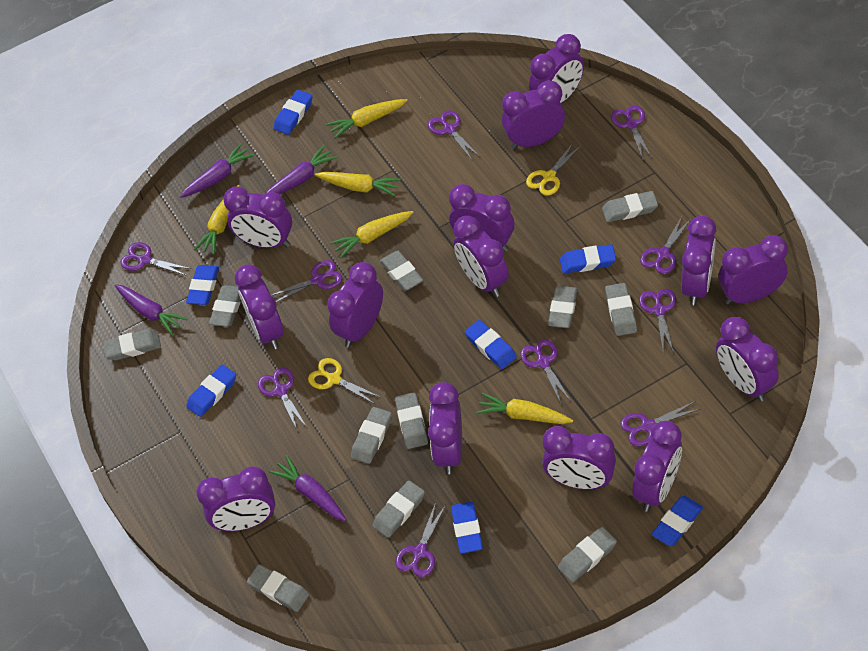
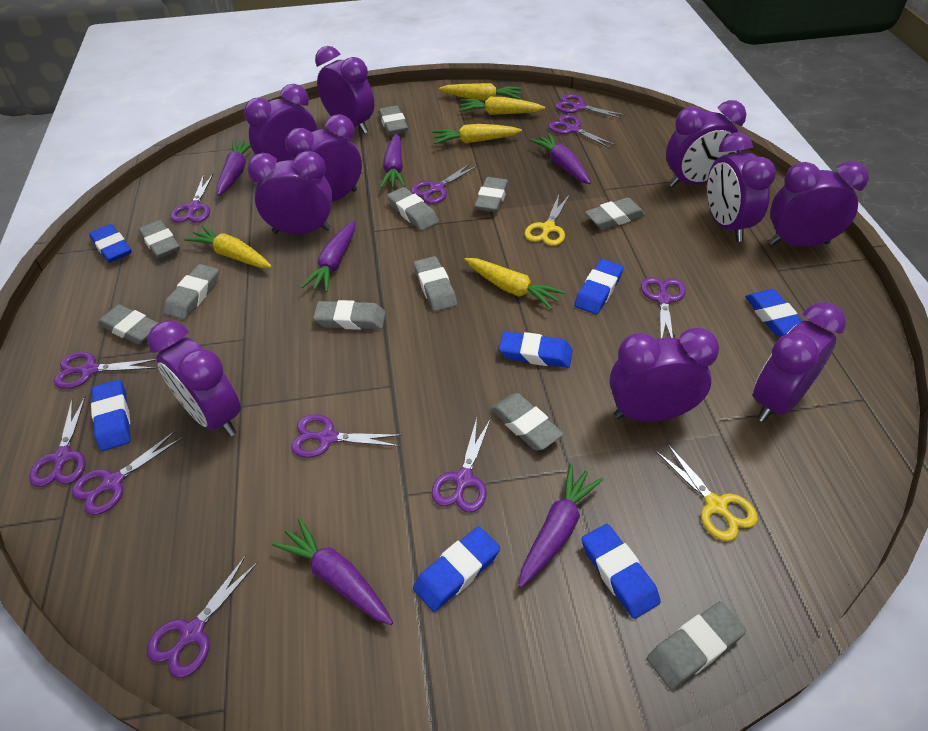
purple carrot: [115,285,187,335] [180,143,254,198] [266,145,338,194] [269,455,346,521] = 4 -> [217,141,251,196] [272,518,393,625] [301,221,355,292] [380,133,405,188] [519,464,603,588] [530,133,591,184] = 6
purple clock: [197,467,275,531] [223,187,292,248] [235,265,284,349] [327,262,383,348] [428,382,462,474] [449,184,514,252] [453,216,509,297] [502,80,565,149] [529,34,584,104] [542,426,616,489] [632,421,682,512] [681,215,717,306] [716,317,779,401] [718,235,788,305] = 14 -> [148,321,241,437] [244,84,317,163] [248,151,332,234] [285,114,362,202] [315,46,374,134] [609,328,719,422] [666,100,746,187] [707,132,776,242] [753,302,846,422] [769,161,869,247] = 10
purple scissors: [120,242,191,276] [258,367,307,430] [271,260,342,302] [396,502,445,577] [428,110,480,160] [520,339,570,403] [611,105,652,159] [620,401,700,446] [639,289,676,353] [640,217,691,274] = 10 -> [29,396,86,487] [54,352,156,389] [72,430,183,515] [147,555,258,678] [171,174,213,223] [291,414,402,458] [411,163,478,204] [431,418,491,513] [549,115,616,149] [556,94,626,119] [641,277,686,338] = 11

